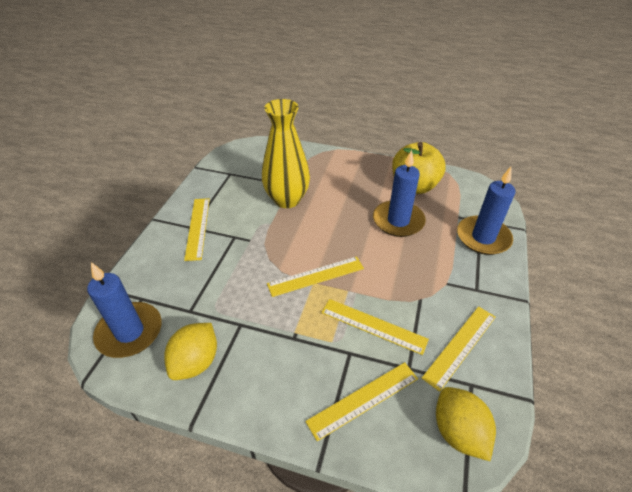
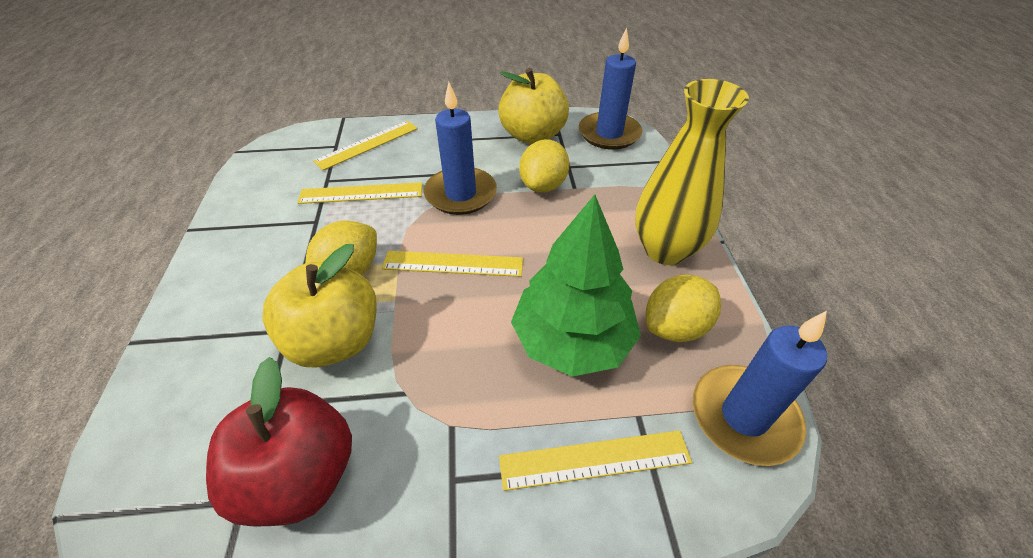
green tree: none = 0 -> [511,194,641,377] = 1
red apple: none = 0 -> [206,357,352,527] = 1
yellow apple: [392,142,446,194] = 1 -> [262,244,377,367] [498,68,569,144] = 2
yellow lemon: [164,323,217,380] [436,387,496,461] = 2 -> [305,220,377,275] [519,139,569,193] [646,275,721,342] = 3
yellow ruler: [184,198,210,261] [267,256,364,297] [305,362,418,441] [321,299,429,355] [422,306,496,392] = 5 -> [297,182,422,204] [313,121,418,170] [382,251,523,277] [499,430,692,491] = 4

